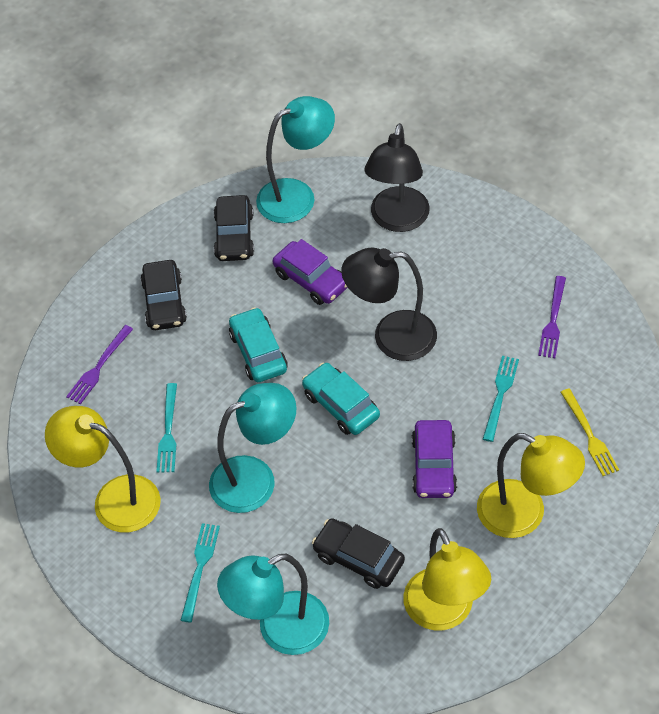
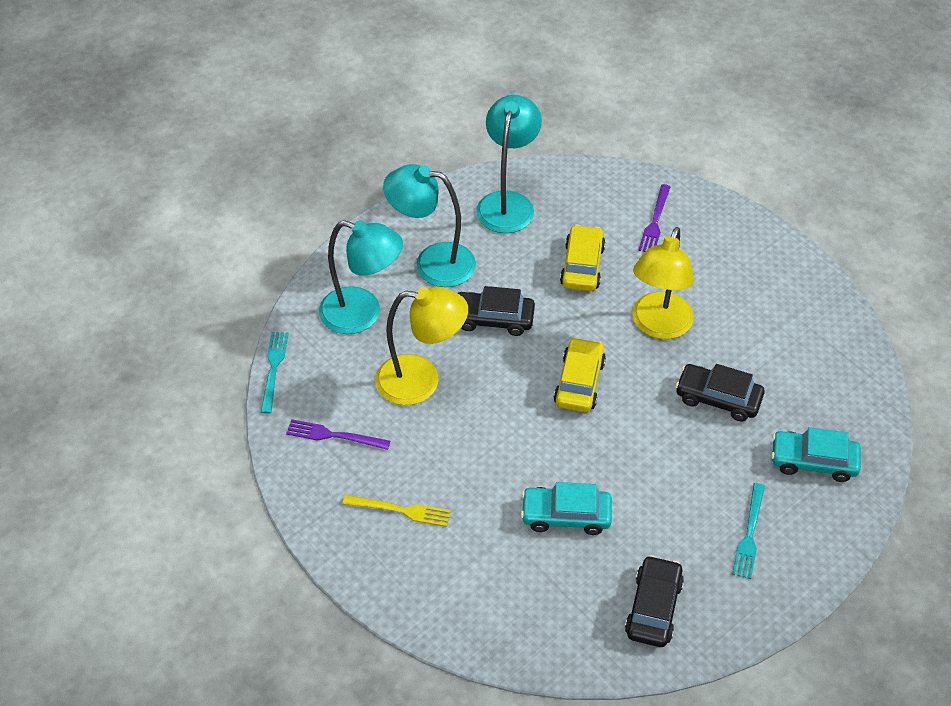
black lamp: [341,248,437,361] [364,123,430,232] = 2 -> none = 0
purple car: [273,239,348,305] [412,420,457,498] = 2 -> none = 0
turquoise fork: [156,383,177,472] [180,523,220,623] [483,356,519,442] = 3 -> [261,332,289,414] [732,483,765,579] = 2
yellow car: none = 0 -> [554,337,606,412] [560,224,606,291] = 2
yellow lamp: [45,406,161,533] [403,528,491,630] [477,433,585,538] = 3 -> [375,287,468,405] [632,227,694,339] = 2

